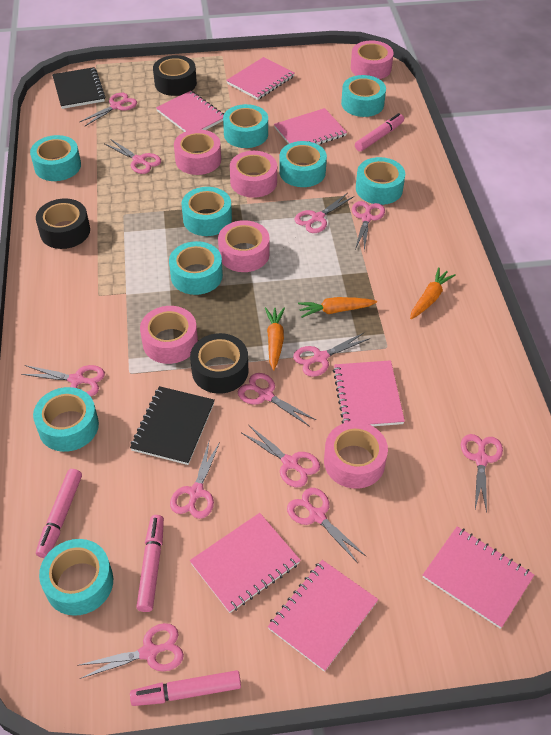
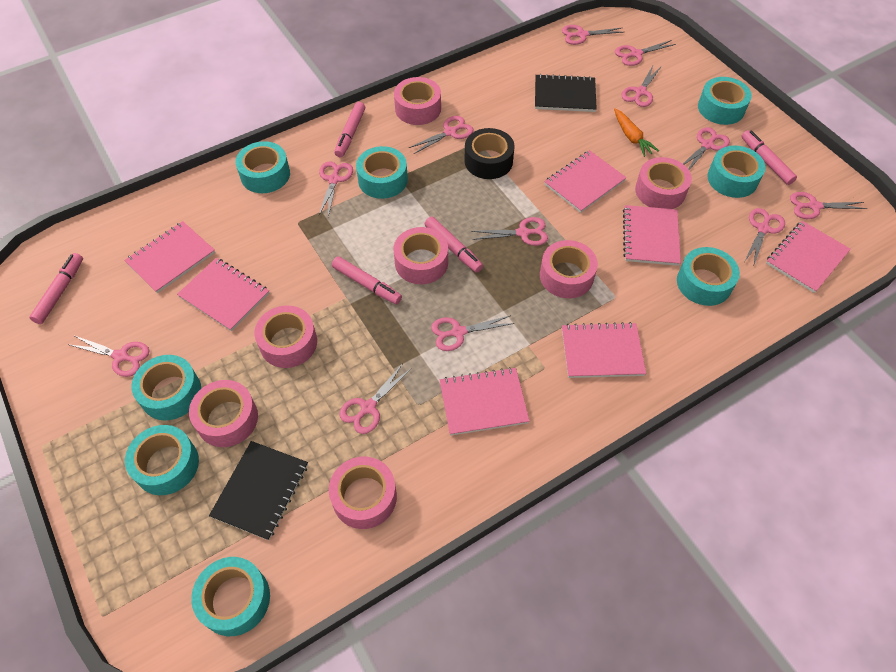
black tape: [36,199,90,249] [153,55,197,96] [190,333,248,394] = 3 -> [464,128,515,179] = 1
orange carrot: [265,307,285,370] [298,297,377,318] [410,267,456,319] = 3 -> [614,109,659,157] = 1
pink marker: [36,469,82,558] [130,670,241,706] [136,515,164,612] [355,113,404,152] = 4 -> [29,253,83,324] [332,256,402,305] [334,102,365,157] [425,217,483,273] [741,130,797,185] = 5
pink tape: [140,306,198,364] [174,129,221,175] [218,220,270,272] [230,151,277,198] [324,422,388,489] [351,40,394,79] = 6 -> [189,380,258,447] [255,306,317,368] [329,456,397,529] [394,77,441,125] [394,227,448,284] [540,240,598,298] [635,157,692,209] = 7
turquoise tape: [30,135,81,181] [33,387,99,452] [39,539,113,616] [169,241,223,295] [181,187,232,236] [223,104,268,148] [279,141,327,187] [341,75,386,117] [356,157,405,205] = 9 -> [125,425,199,495] [131,355,201,420] [191,557,270,636] [236,141,290,193] [356,146,408,199] [677,247,740,306] [698,77,752,125] [707,145,766,198] = 8

